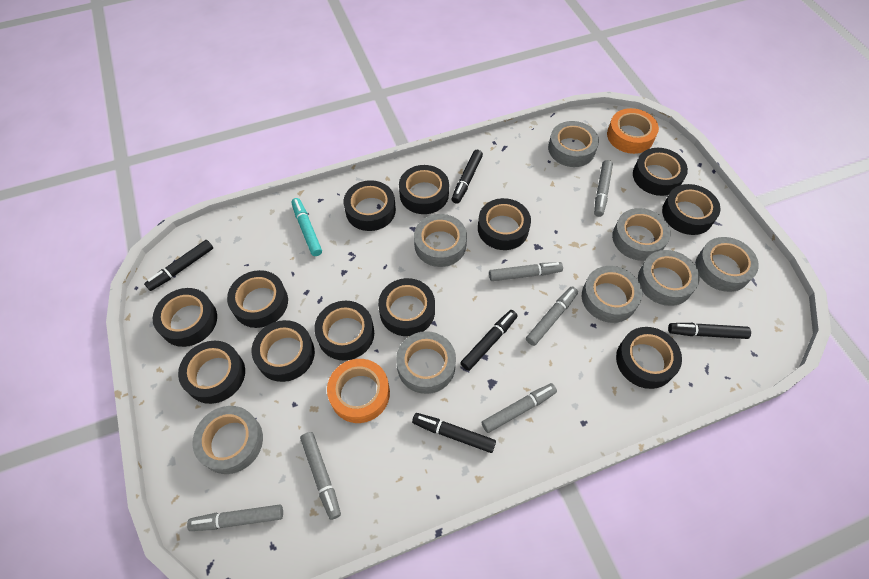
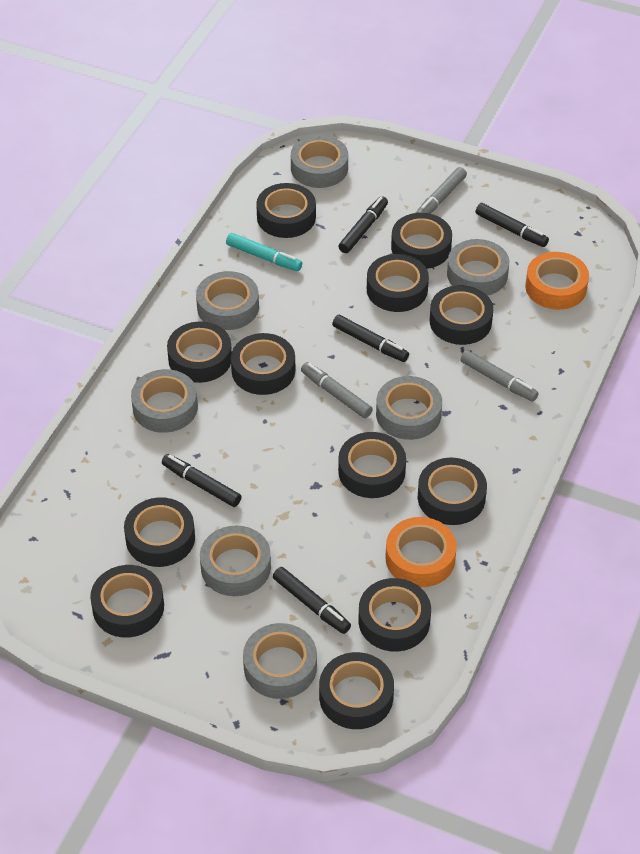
grey marker: [187,505,283,531] [300,432,341,520] [482,383,557,433] [489,262,563,281] [526,287,578,346] [594,160,613,217] = 6 -> [301,362,373,418] [416,167,467,214] [460,350,539,402] = 3
grey tape: [192,406,263,474] [396,331,456,394] [414,214,467,267] [548,121,599,167] [582,266,642,323] [612,208,671,261] [638,250,700,306] [696,237,759,292] = 8 -> [131,369,198,433] [196,271,259,330] [200,525,271,596] [243,623,317,699] [291,135,348,188] [376,376,442,440] [447,239,509,296] = 7

